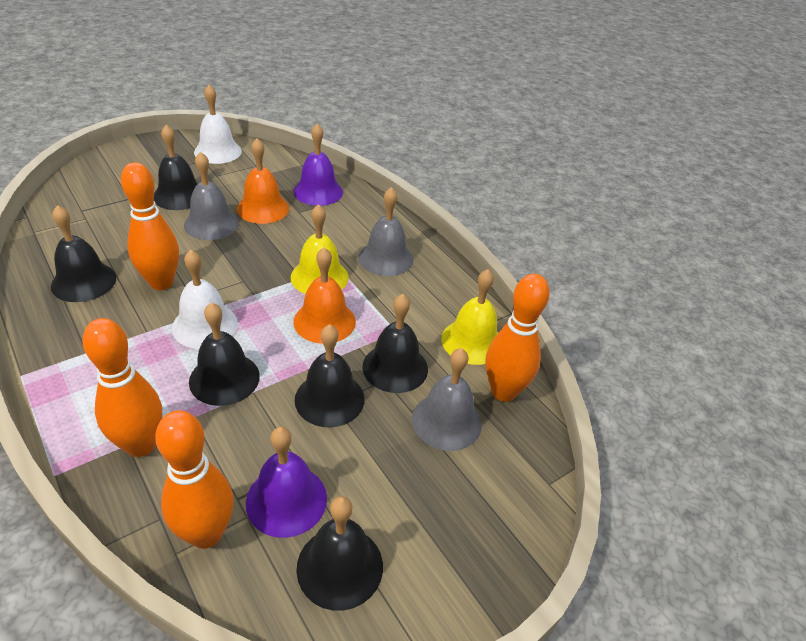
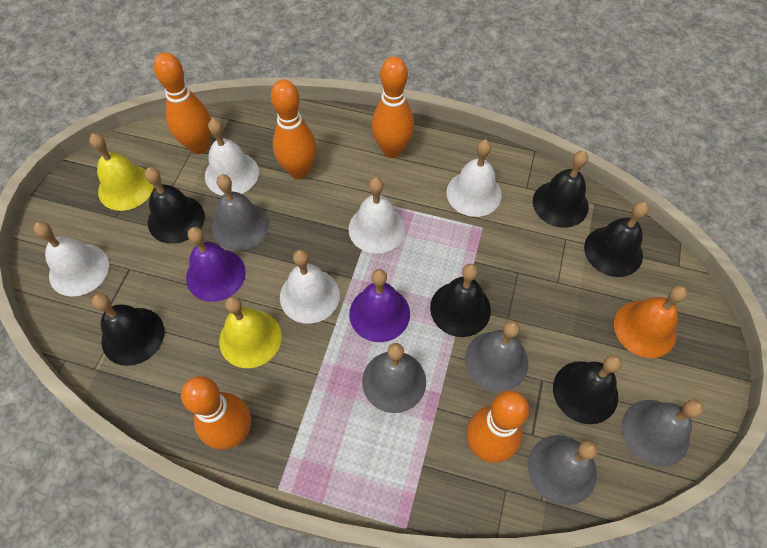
grey bell: [184,152,239,240] [359,187,414,276] [412,348,482,451] = 3 -> [212,174,269,251] [362,343,426,413] [465,320,528,392] [528,435,597,506] [622,399,704,467] = 5
orange bell: [237,138,289,224] [294,247,356,344] = 2 -> [614,285,688,358] = 1
orange bowling pin: [82,318,162,457] [121,162,179,290] [155,410,234,549] [486,274,549,402] = 4 -> [154,52,211,154] [181,376,251,450] [271,79,317,179] [372,57,414,158] [466,391,529,463] = 5
white bell: [172,250,238,349] [194,85,242,164] = 2 -> [33,222,109,297] [205,119,259,196] [280,250,340,324] [348,177,405,254] [446,140,502,217] = 5

